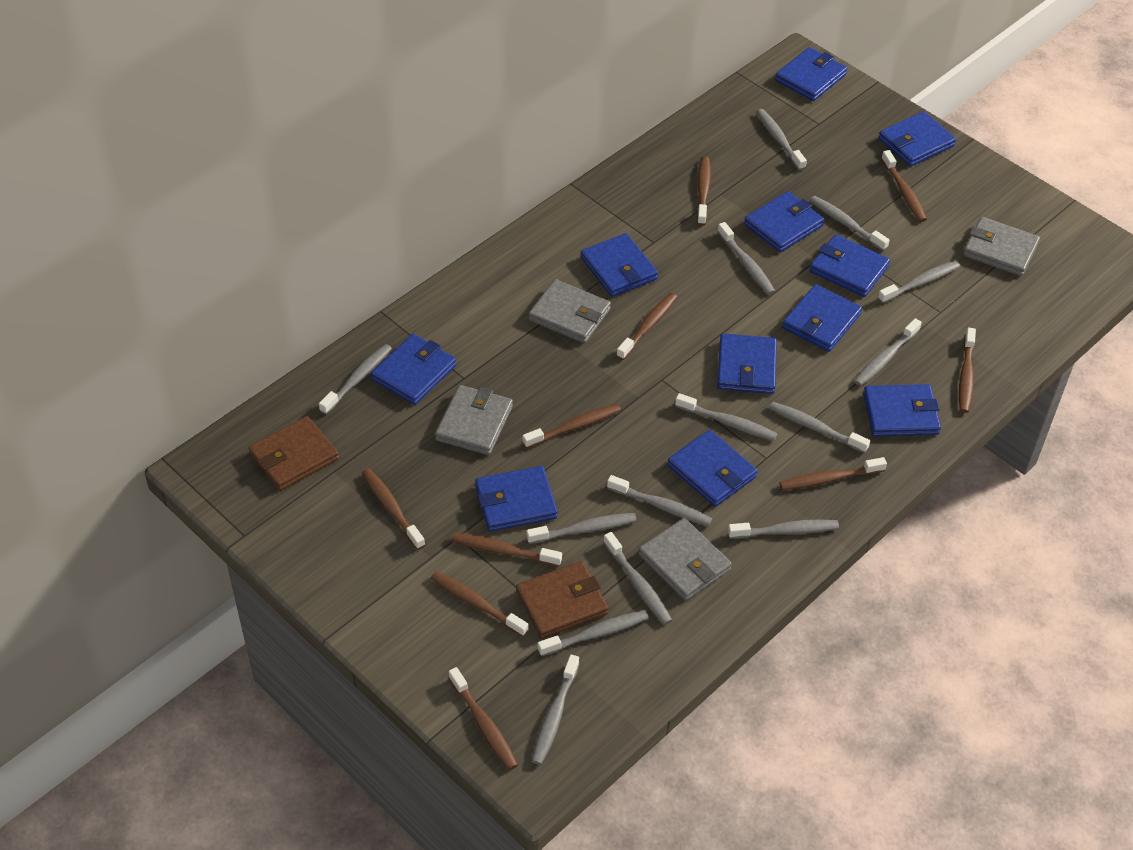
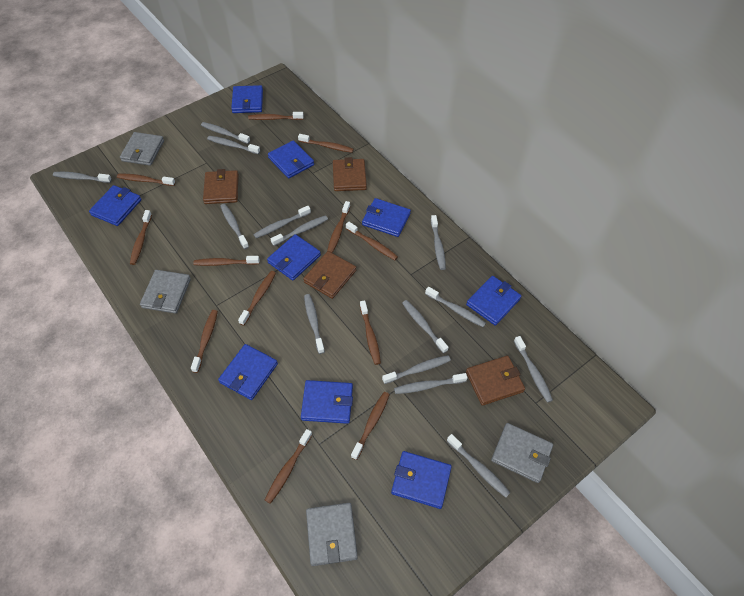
blue wallet: [371,334,456,405] [475,466,558,532] [581,233,658,297] [667,430,758,507] [717,333,777,394] [744,191,824,252] [775,47,847,101] [782,284,862,352] [809,234,890,297] [863,384,941,437] [879,111,956,166] = 11 -> [89,185,142,226] [218,344,278,400] [231,85,263,113] [267,234,321,281] [268,140,314,178] [301,380,353,424] [362,198,411,237] [391,451,452,509] [466,276,521,326] = 9
brown toothbrush: [362,468,425,550] [431,571,529,637] [449,667,518,770] [451,533,562,567] [522,404,621,449] [616,293,677,360] [697,157,711,226] [779,457,887,490] [881,150,927,222] [959,327,976,413] = 10 -> [117,174,175,186] [130,210,152,265] [191,310,218,373] [193,256,260,266] [238,271,276,326] [248,112,304,120] [265,429,312,504] [298,134,354,153] [327,201,350,253] [346,221,398,260] [351,392,390,460] [360,300,381,365] = 12
brown wallet: [249,416,339,491] [516,561,608,639] = 2 -> [203,169,239,204] [303,251,356,299] [333,157,367,191] [466,356,525,406] = 4

